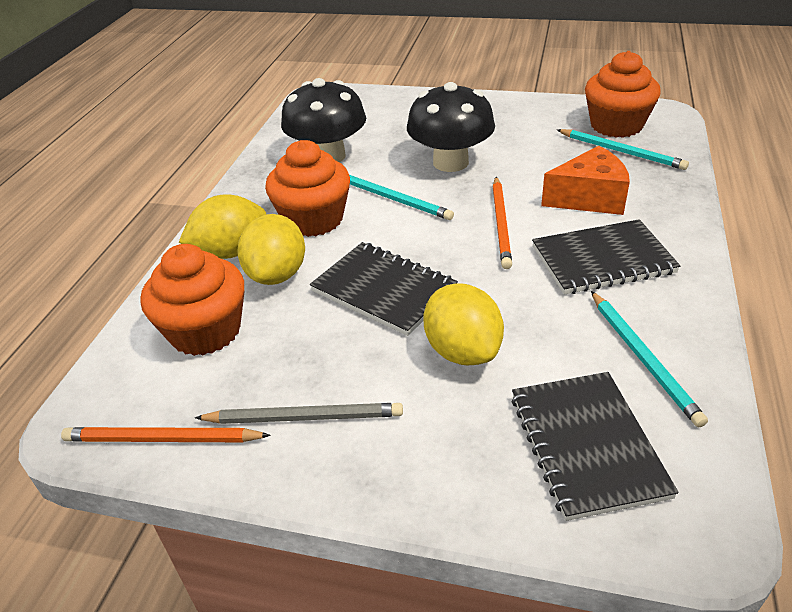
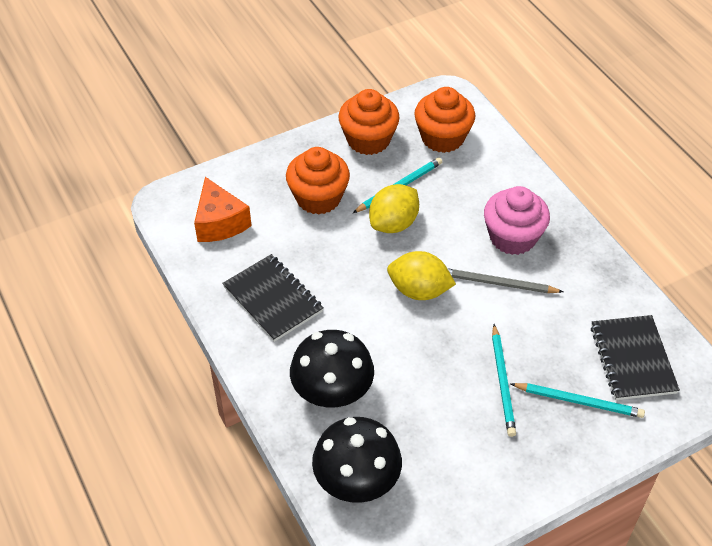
black notebook: [310,242,458,336] [512,372,679,521] [532,219,680,295] = 3 -> [222,254,324,342] [591,315,680,400] = 2
orange pencil: [61,427,271,442] [492,177,512,269] = 2 -> none = 0
pink cupcake: none = 0 -> [484,186,550,255] = 1
yellow lemon: [179,194,267,259] [237,214,305,285] [423,283,504,365] = 3 -> [369,184,419,233] [387,251,456,300] = 2

